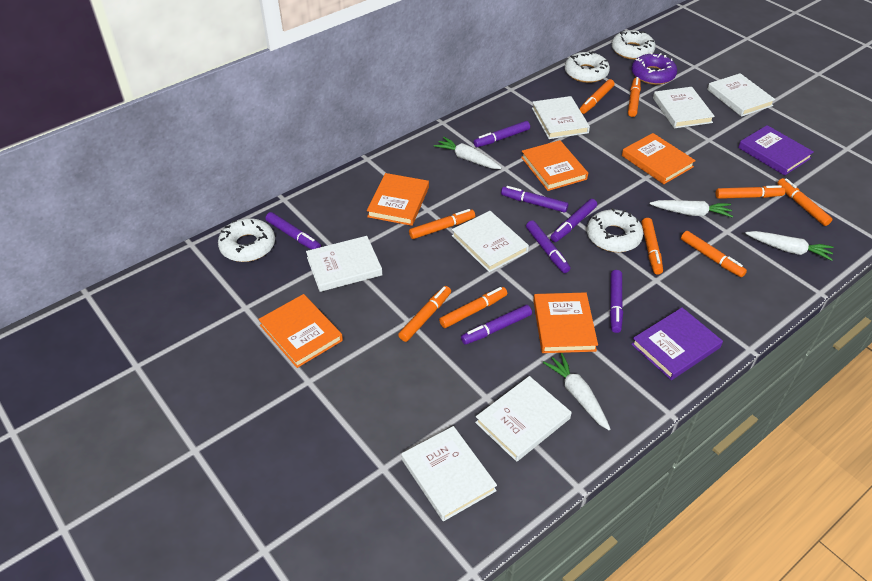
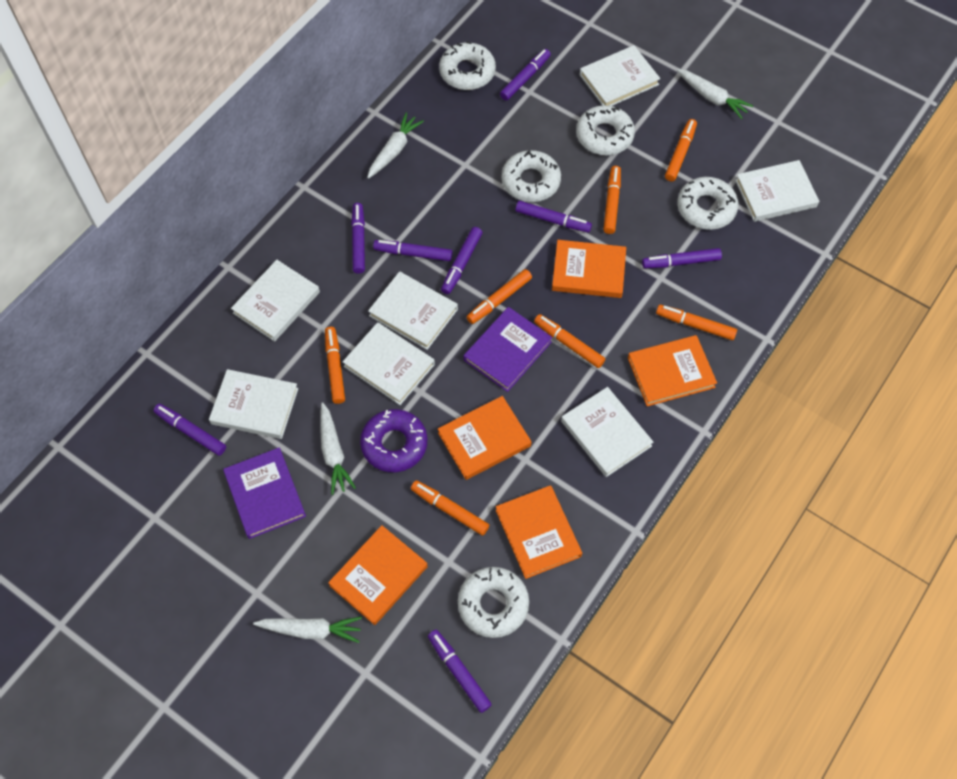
orange marker: [398,286,451,342] [409,209,475,239] [439,287,507,328] [580,79,615,114] [628,77,641,117] [642,218,663,275] [681,231,747,277] [716,185,785,199] [777,178,833,226] = 9 -> [325,327,345,404] [411,480,489,536] [467,269,532,324] [534,314,605,368] [603,166,621,234] [656,305,737,340] [665,119,697,182] = 7
purple marker: [265,212,321,249] [461,305,532,345] [474,121,530,147] [501,186,569,213] [526,220,570,273] [550,199,597,242] [610,270,623,333] = 7 -> [153,404,226,456] [351,203,365,274] [373,240,452,261] [428,630,492,713] [441,227,482,294] [500,49,551,101] [515,201,592,232] [642,248,722,268] = 8
white donut: [218,218,275,262] [565,51,610,83] [587,208,643,252] [612,30,656,60] = 4 -> [439,41,496,90] [458,567,529,638] [502,150,561,202] [576,105,635,155] [677,177,738,230] = 5

